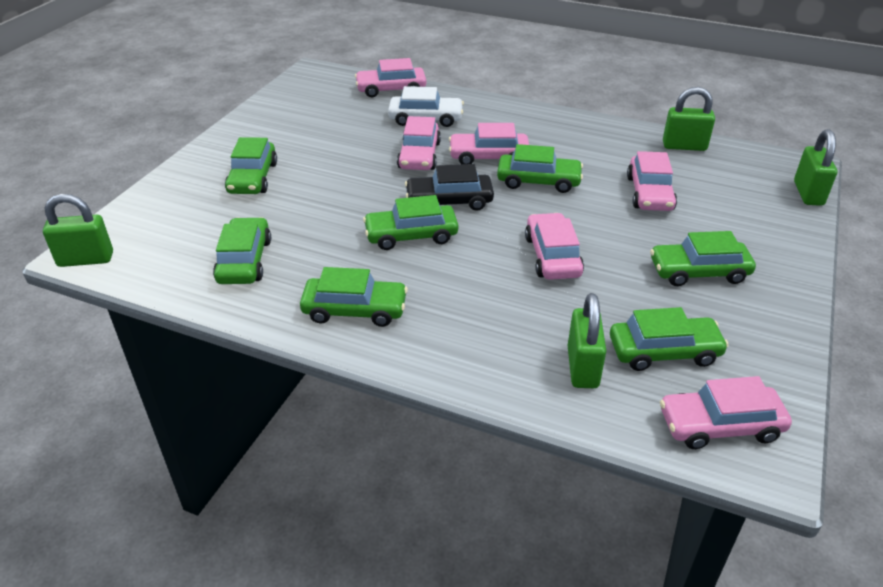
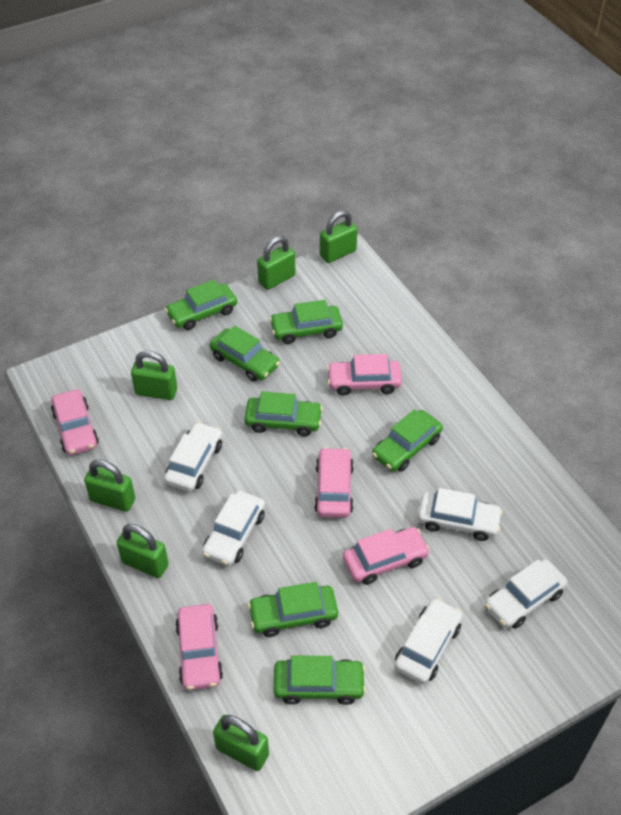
black car: [405,164,494,211] = 1 -> none = 0
green padlock: [43,194,113,267] [568,293,606,388] [663,87,715,151] [794,129,837,206] = 4 -> [84,460,135,512] [117,524,169,578] [131,351,177,400] [213,715,269,771] [257,236,295,290] [320,211,357,263] = 6
pink car: [355,58,426,98] [397,116,441,170] [449,123,529,164] [525,213,584,280] [627,151,677,211] [660,376,792,449] = 6 -> [51,389,99,455] [175,604,223,690] [314,447,354,518] [327,354,402,396] [343,527,430,585] = 5
white car: [388,86,464,127] = 1 -> [164,422,222,492] [202,491,265,566] [394,598,462,684] [418,488,503,541] [485,559,567,629] = 5

